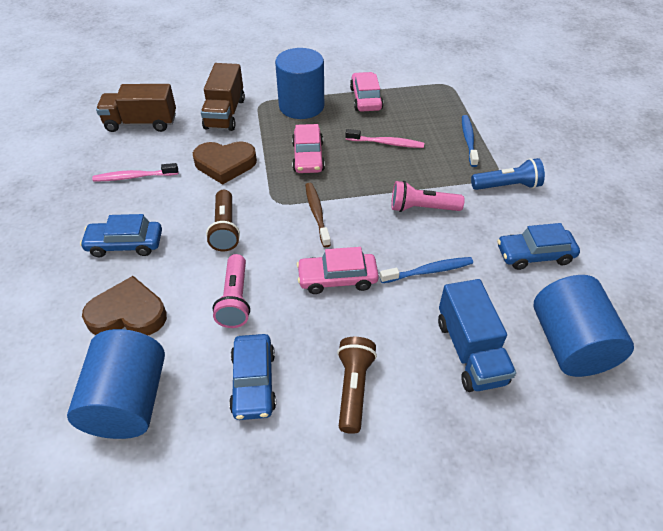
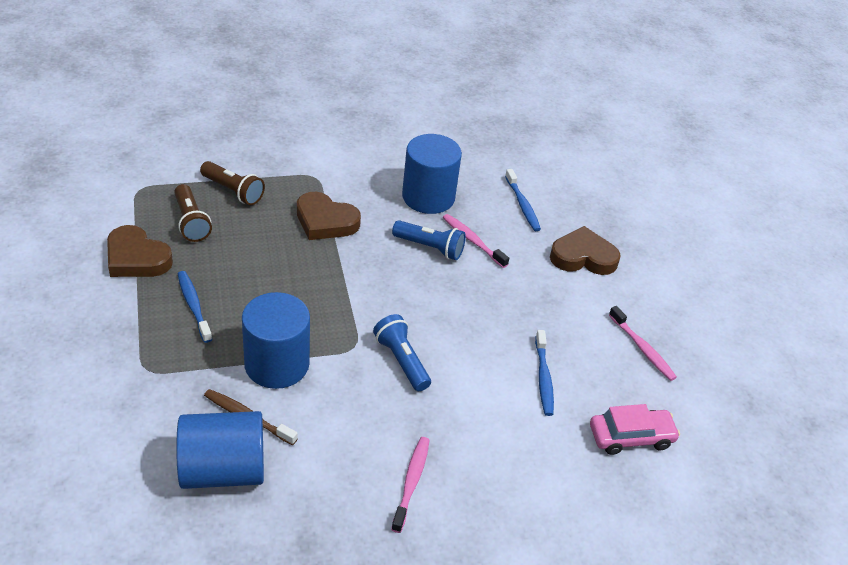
blue car: [80,214,162,257] [229,334,276,420] [497,223,580,270] = 3 -> none = 0
blue flashlight: [471,158,545,190] = 1 -> [373,314,431,391] [392,220,466,260] = 2
blue toothbrush: [380,257,473,283] [462,115,479,167] = 2 -> [178,271,212,343] [505,169,541,231] [535,330,554,416] = 3
blue truck: [438,279,516,392] = 1 -> none = 0
brown heart: [82,276,167,335] [193,141,257,184] = 2 -> [107,225,173,277] [297,192,361,240] [550,226,621,275] = 3
brown truck: [96,84,176,132] [201,63,245,131] = 2 -> none = 0
pink car: [292,124,325,173] [297,247,379,294] [350,72,384,112] = 3 -> [590,404,680,455] = 1
pink flashlight: [213,254,250,328] [391,181,464,212] = 2 -> none = 0
pink toothbrush: [92,163,178,182] [345,129,424,148] = 2 -> [391,437,430,533] [443,214,509,268] [609,306,677,381] = 3

